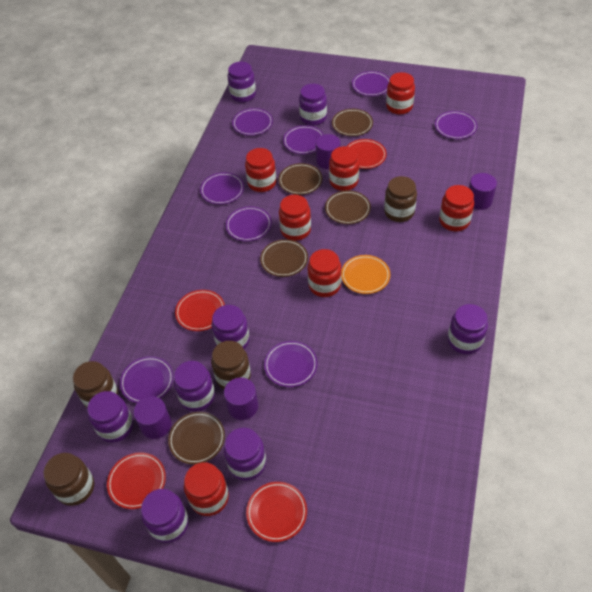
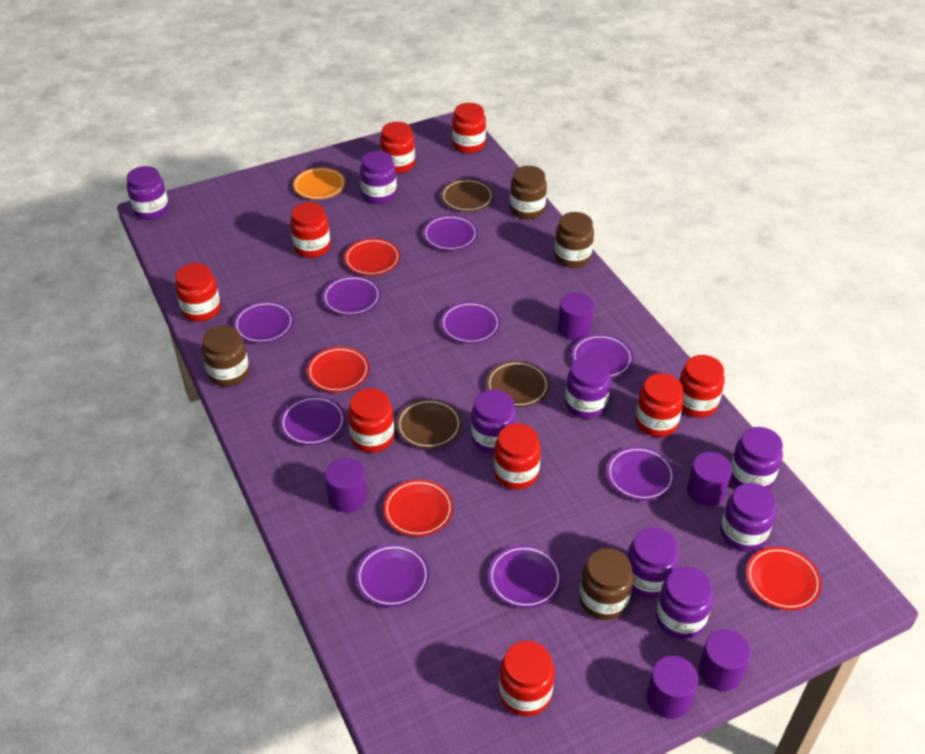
brown plate: [168,412,225,465] [260,239,308,277] [278,163,322,195] [325,190,371,224] [332,109,373,136] = 5 -> [396,399,462,449] [441,179,494,212] [486,361,549,407] = 3
purple cylinder: [133,396,172,439] [224,377,258,420] [316,134,340,169] [469,173,497,210] = 4 -> [325,458,367,513] [558,292,594,340] [646,656,698,719] [687,452,732,506] [698,629,751,691] = 5
purple plate: [120,356,174,403] [200,172,244,204] [226,206,272,241] [232,108,273,136] [264,341,318,387] [283,125,324,154] [352,71,390,96] [435,111,477,139] = 8 -> [234,301,294,343] [280,396,345,445] [323,276,381,316] [356,544,429,607] [423,215,478,250] [441,302,500,344] [488,545,562,608] [572,334,633,378] [607,446,675,501] = 9
red jar: [184,462,229,516] [245,148,276,192] [279,195,311,241] [308,249,342,297] [329,146,359,191] [386,72,415,114] [439,185,474,231] = 7 -> [175,263,221,322] [290,202,330,258] [348,388,394,453] [380,122,415,173] [452,103,486,153] [494,423,541,489] [499,641,555,716] [636,373,684,437] [679,355,725,418] = 9

